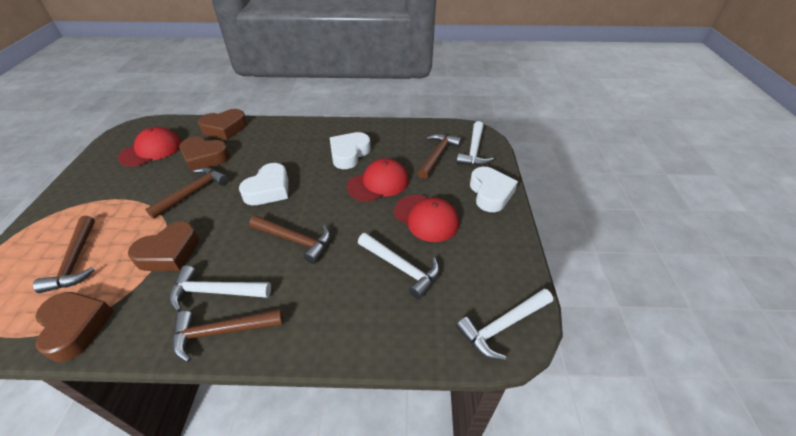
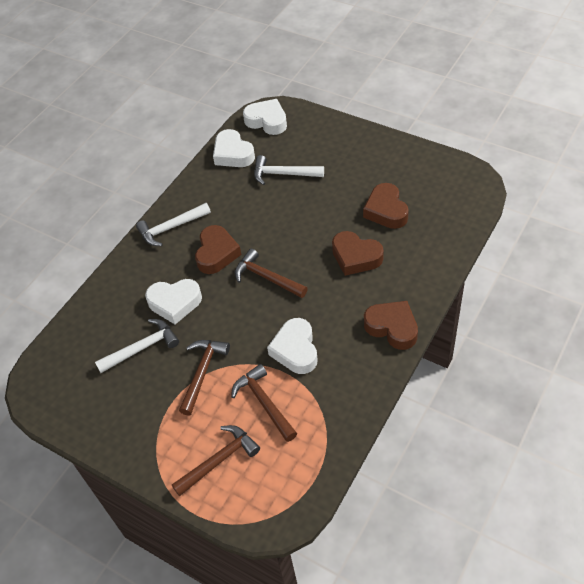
brown hammer: [33,216,95,293] [145,167,228,219] [173,309,283,362] [249,216,331,264] [418,134,462,179] = 5 -> [172,425,260,496] [179,340,230,416] [231,364,297,442] [234,249,308,298] = 4
red cap: [118,127,181,167] [347,158,409,202] [394,195,459,242] = 3 -> none = 0
white hammer: [169,266,271,312] [358,233,440,299] [456,121,494,166] [456,289,553,360] = 4 -> [95,319,179,373] [136,203,211,246] [254,155,324,185] = 3
white heart: [239,163,288,205] [330,132,371,169] [470,167,518,212] = 3 -> [145,279,202,324] [213,129,255,167] [243,99,287,135] [267,318,317,374] = 4

